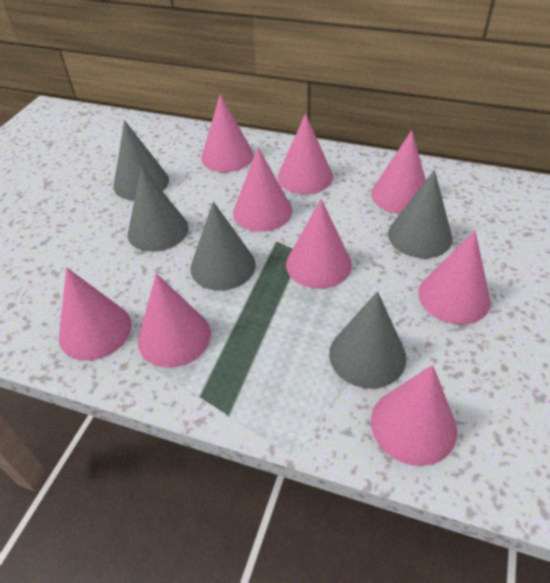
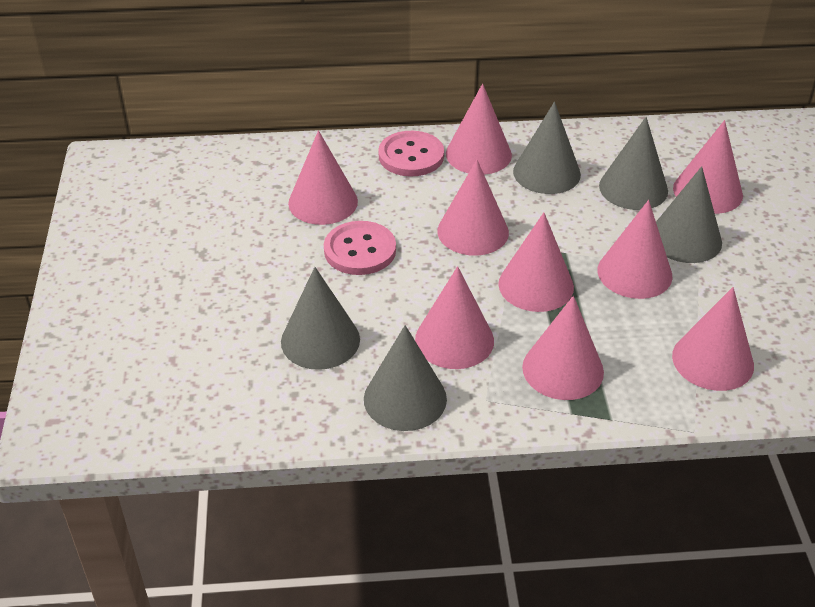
pink button: none = 0 -> [324,221,396,275] [378,131,444,176] = 2

